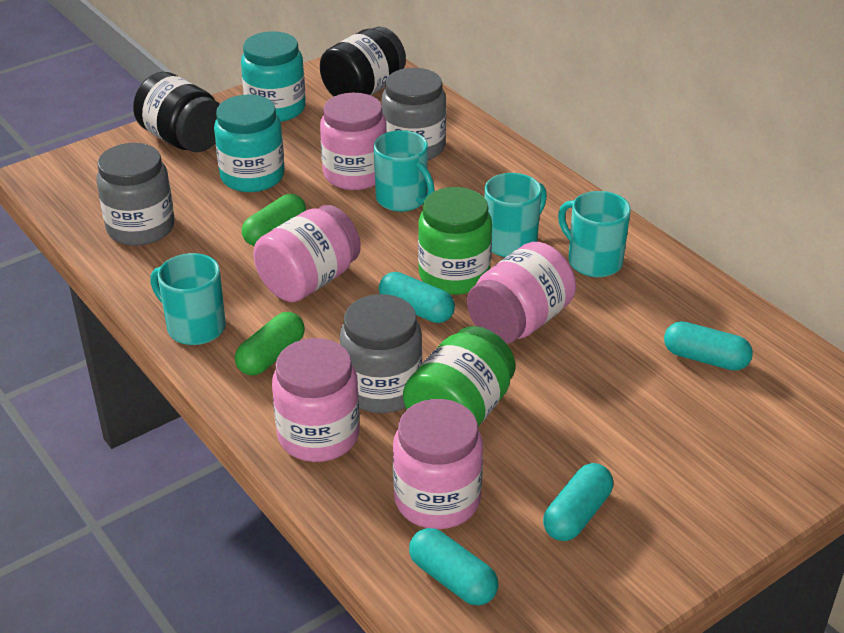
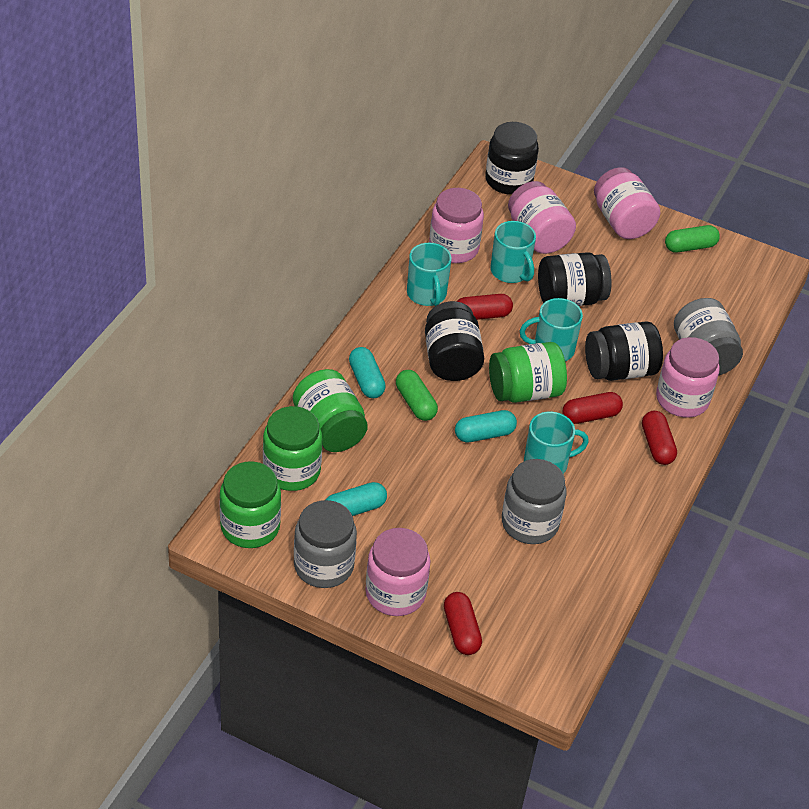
black jar: [133,72,220,152] [320,27,406,97] = 2 -> [425,301,484,381] [485,122,539,195] [538,252,611,306] [585,321,663,381] = 4
green jar: [403,326,515,427] [418,187,492,295] = 2 -> [220,461,281,548] [263,406,322,491] [293,369,368,452] [489,342,567,403] = 4
red capsule: none = 0 -> [444,592,482,655] [457,294,513,320] [562,392,623,424] [642,411,677,465] = 4
turquoise capsule: [379,272,455,323] [409,528,498,606] [543,463,613,541] [664,321,753,371] = 4 -> [326,482,387,516] [349,347,386,398] [455,410,517,442] = 3
turquoise jar: [214,95,285,192] [241,31,306,122] = 2 -> none = 0

